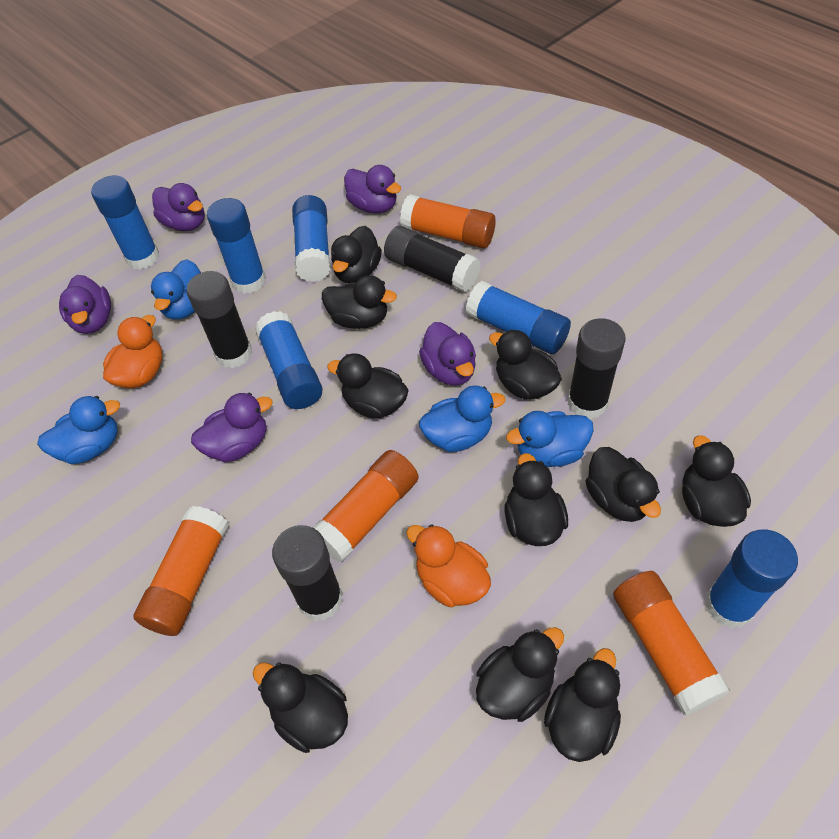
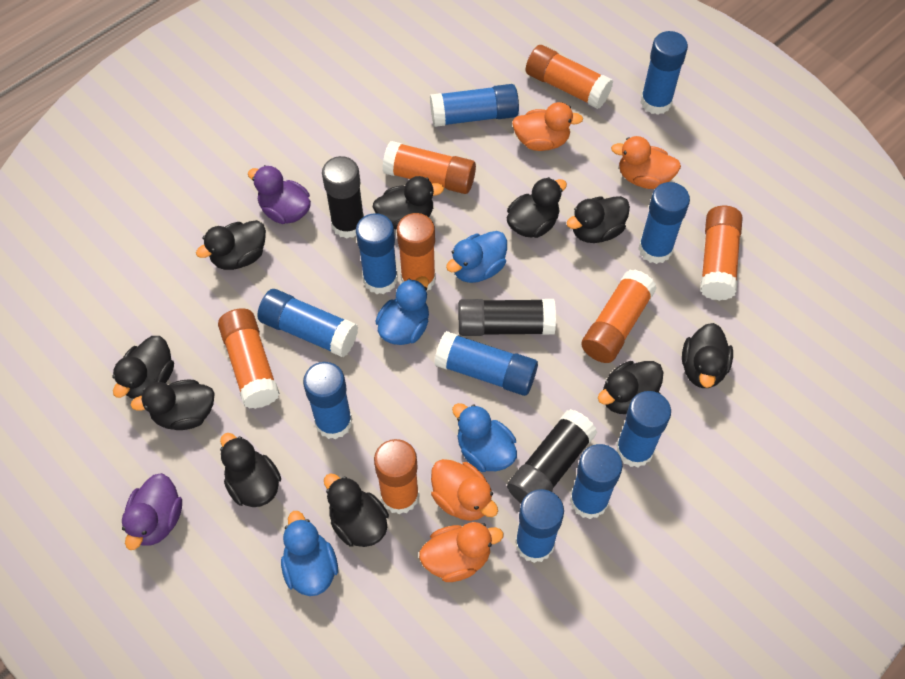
black glue stick: [186,271,252,368] [272,525,343,621] [384,226,481,292] [568,318,626,419] = 4 -> [322,156,364,239] [458,299,556,336] [507,409,597,503] = 3
blue glue stick: [91,176,159,270] [207,198,266,294] [255,311,323,409] [292,195,331,282] [466,281,571,354] [705,530,798,629] = 6 -> [257,289,358,357] [303,362,352,439] [356,213,398,294] [430,84,519,127] [434,331,538,396] [515,489,564,563] [570,444,623,519] [616,391,671,467] [638,182,690,264] [640,31,688,115] = 10
orange duck: [103,315,162,388] [406,524,491,607] = 2 -> [419,522,503,582] [431,459,498,521] [512,102,583,151] [611,136,681,189] = 4
orange glue stick: [133,506,229,636] [313,450,419,562] [400,194,496,249] [613,571,730,715] = 4 -> [218,308,280,409] [374,439,419,515] [382,141,476,194] [397,213,436,292] [526,45,613,109] [581,270,657,363] [700,206,742,301] = 7
purple duck: [59,275,111,334] [152,183,205,231] [191,393,272,462] [344,165,401,213] [419,322,476,386] = 5 -> [122,473,182,550] [248,165,311,224] = 2

